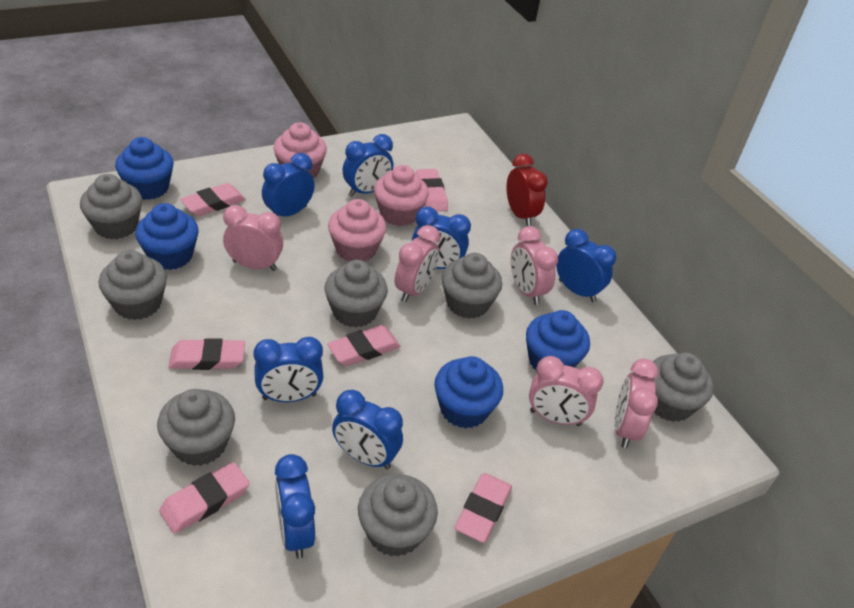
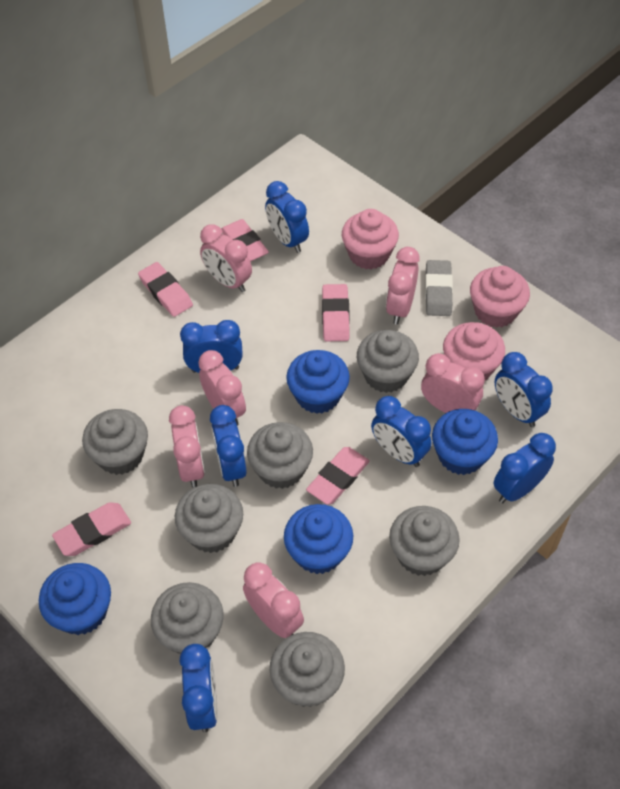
grey eraser: none = 0 -> [425,260,453,316] = 1
pink clock: [223,205,283,271] [395,225,440,302] [511,226,558,305] [529,356,603,426] [615,359,658,448] = 5 -> [169,405,205,488] [198,350,246,426] [200,224,252,292] [243,562,304,638] [386,247,420,324] [421,353,485,413] = 6
pink eraser: [159,462,249,534] [168,338,245,370] [180,183,246,216] [327,325,401,366] [416,169,448,211] [454,473,512,543] = 6 -> [52,502,131,556] [138,262,193,317] [221,219,269,262] [306,447,370,505] [322,284,350,341] = 5
red clock: [506,154,548,226] = 1 -> none = 0

